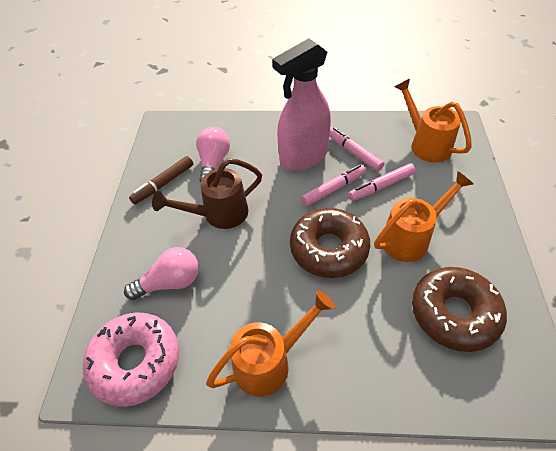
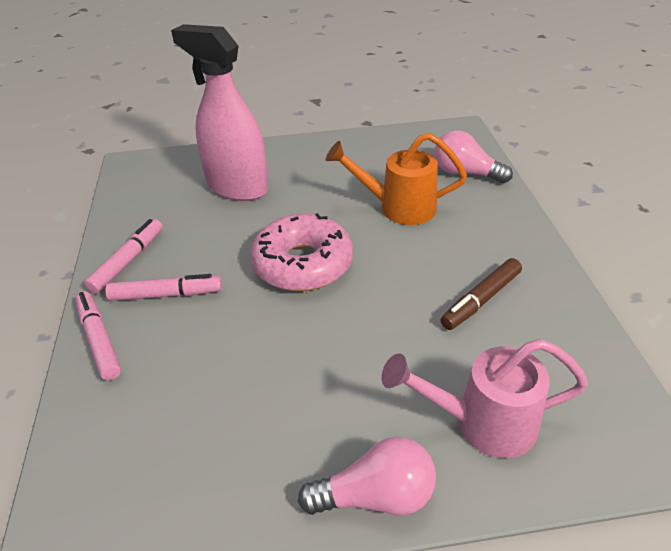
brown donut: [290,208,370,278] [412,267,507,352] = 2 -> none = 0
brown watering can: [152,158,262,229] = 1 -> none = 0
orange watering can: [206,290,335,397] [374,171,474,262] [395,79,472,163] = 3 -> [325,133,467,225] = 1
pink watering can: none = 0 -> [382,339,588,458] = 1

